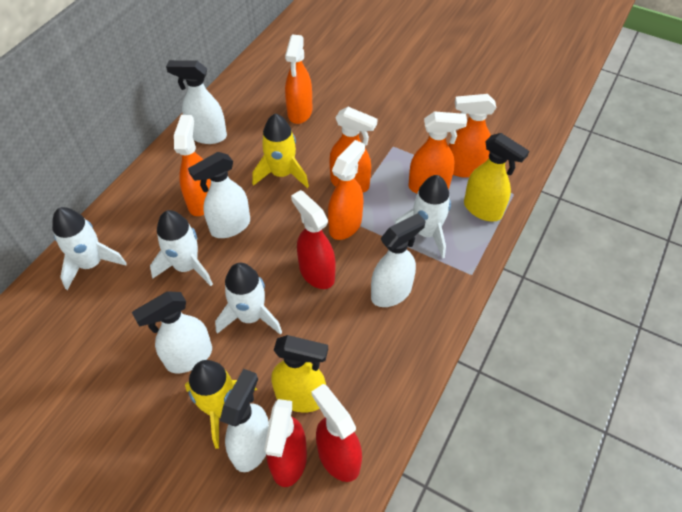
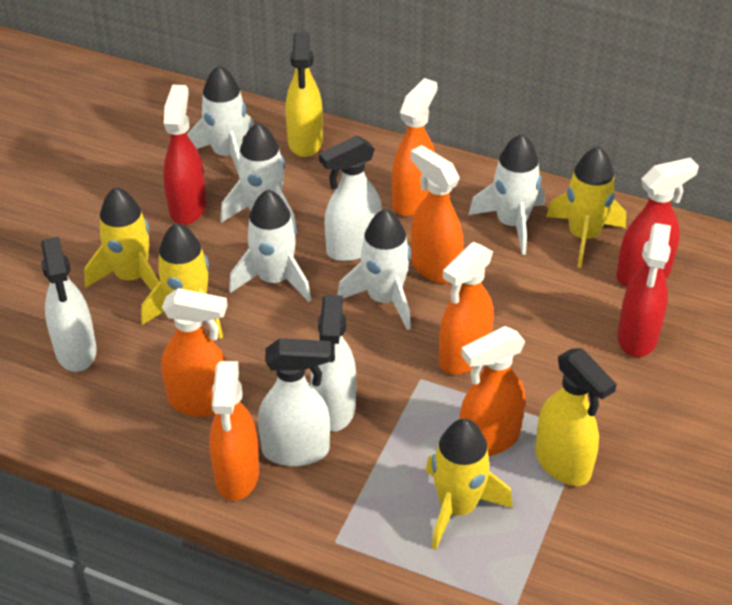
white rocket: [52,207,127,290] [150,210,213,286] [215,263,282,335] [394,175,451,259] = 4 -> [187,65,254,175] [220,122,297,230] [229,189,311,302] [337,209,411,330] [468,134,545,255] = 5
white spray bottle: [132,291,212,373] [166,60,227,144] [188,152,250,238] [220,369,269,472] [371,213,425,307] = 5 -> [41,237,97,372] [258,338,331,466] [311,295,356,432] [319,135,382,261] = 4
yellow rocket: [185,360,257,449] [252,113,309,188] = 2 -> [84,187,159,291] [141,223,223,339] [425,419,513,550] [546,146,626,268] = 4

